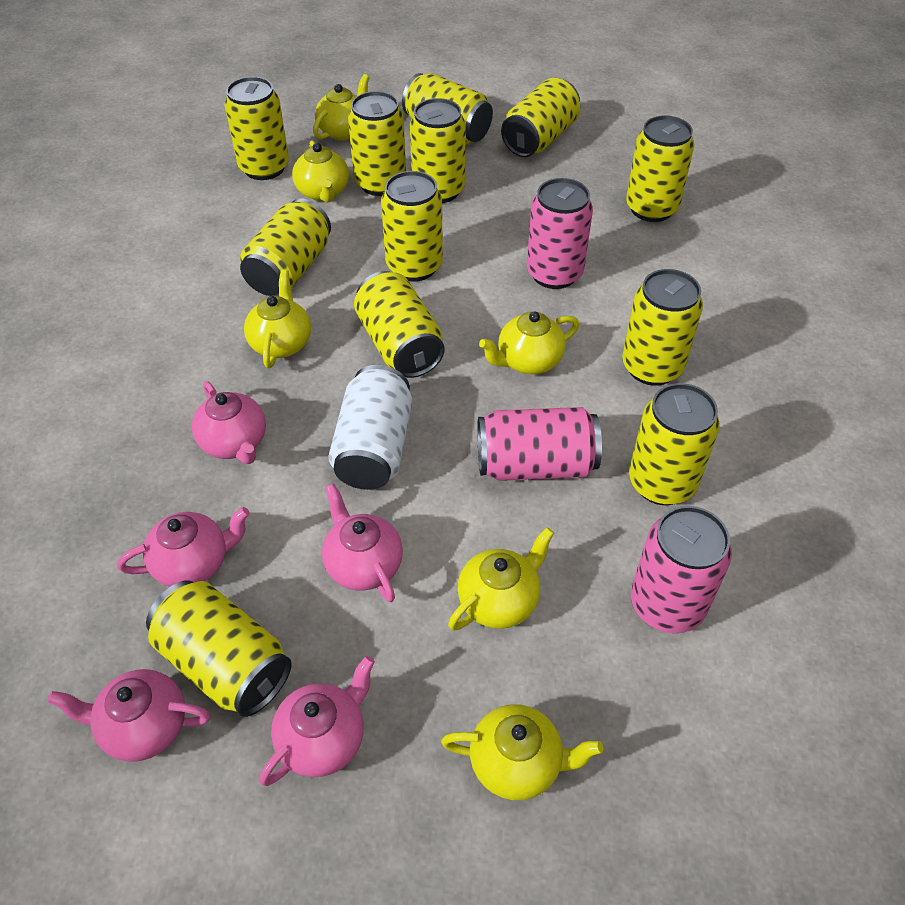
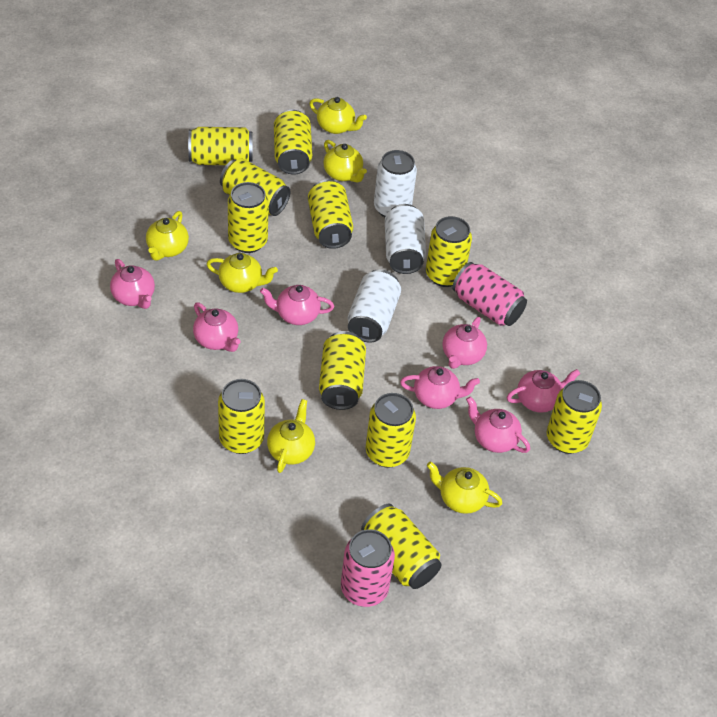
pink can: [477,407,602,481] [527,178,593,289] [631,506,732,633] = 3 -> [341,529,395,607] [452,262,527,326] = 2
pink teapot: [47,669,211,762] [117,507,250,587] [192,381,266,464] [259,656,375,786] [322,483,403,602] = 5 -> [110,259,155,309] [193,302,241,352] [260,285,334,325] [400,366,480,409] [442,317,487,369] [466,396,530,453] [507,369,580,413] = 7
white can: [328,365,412,490] = 1 -> [348,269,401,343] [374,150,417,217] [385,204,426,274] = 3
yellow can: [146,580,292,717] [225,77,289,180] [240,198,331,296] [348,91,406,196] [354,271,445,378] [381,171,443,281] [402,73,493,145] [410,98,466,203] [501,78,580,157] [622,269,703,386] [626,115,694,222] [629,383,720,505] = 12 -> [188,127,253,165] [218,379,265,454] [220,158,290,216] [228,182,269,253] [274,110,312,175] [308,180,353,249] [319,331,366,410] [361,504,441,589] [366,393,416,468] [426,216,472,287] [547,380,602,454] = 11

